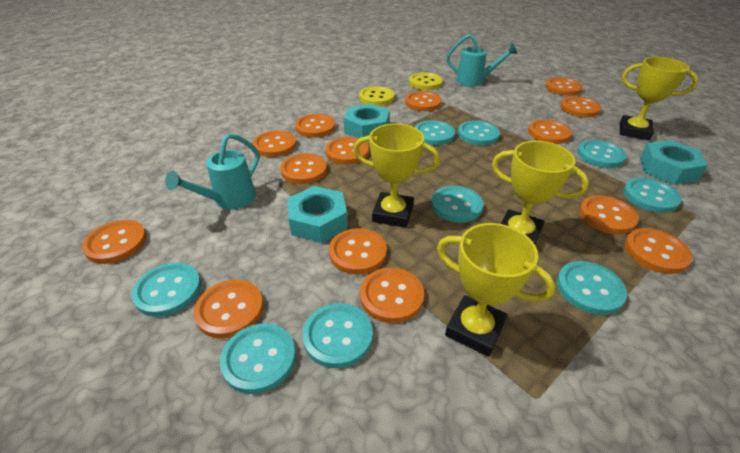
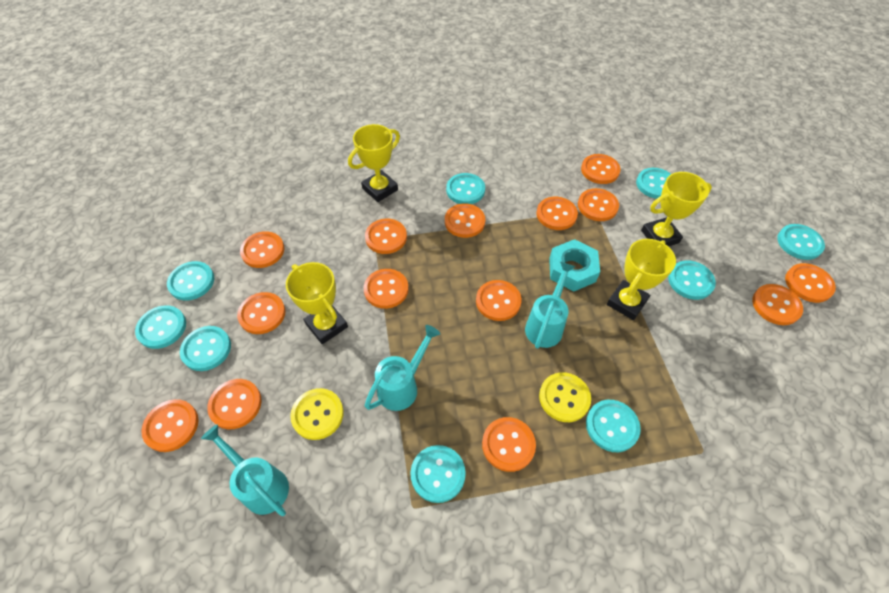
turquoise nut: [287,186,348,243] [344,103,390,138] [640,140,708,185] = 3 -> [549,239,600,291] = 1
turquoise watering can: [165,133,259,210] [446,34,518,87] = 2 -> [201,424,289,516] [365,325,440,411] [525,261,576,349] = 3

